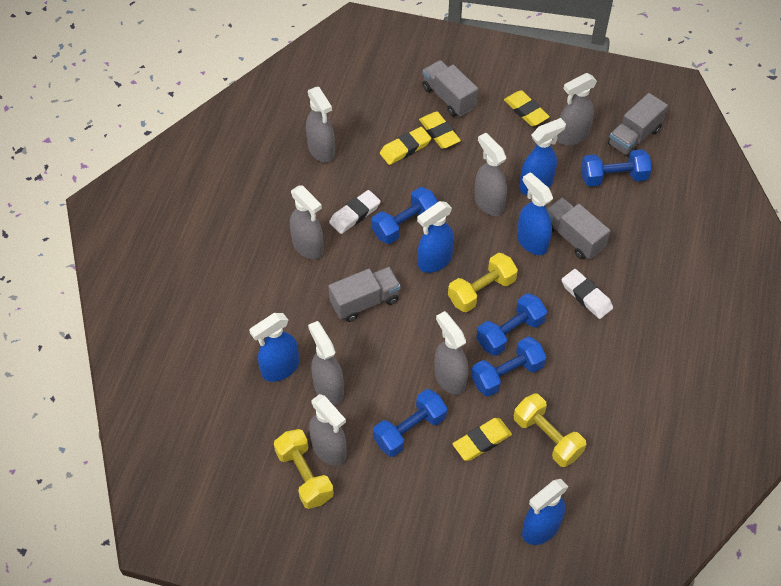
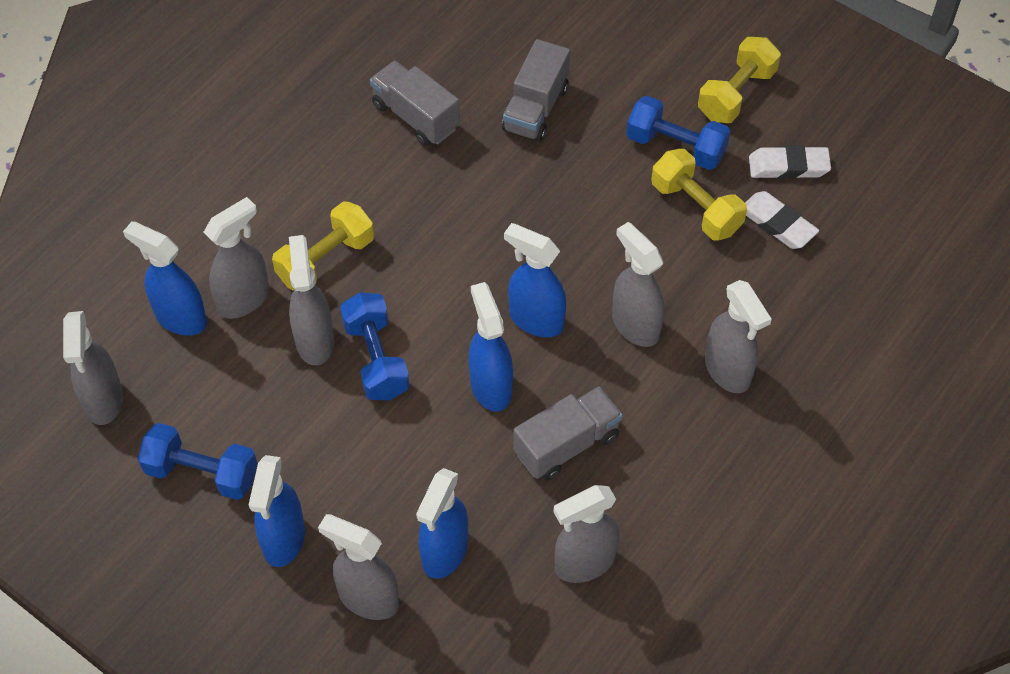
blue dumbbell: [372,187,438,244] [373,389,447,457] [471,336,546,397] [476,293,547,356] [581,149,652,187] = 5 -> [138,423,258,500] [340,292,410,400] [626,96,730,170] = 3
grey truck: [328,267,401,322] [422,60,478,117] [547,198,610,260] [608,93,668,158] = 4 -> [370,61,460,146] [502,39,570,142] [513,387,622,481] = 3
yellow eraser: [380,127,431,165] [419,111,461,149] [453,418,512,461] [504,90,550,126] = 4 -> none = 0

